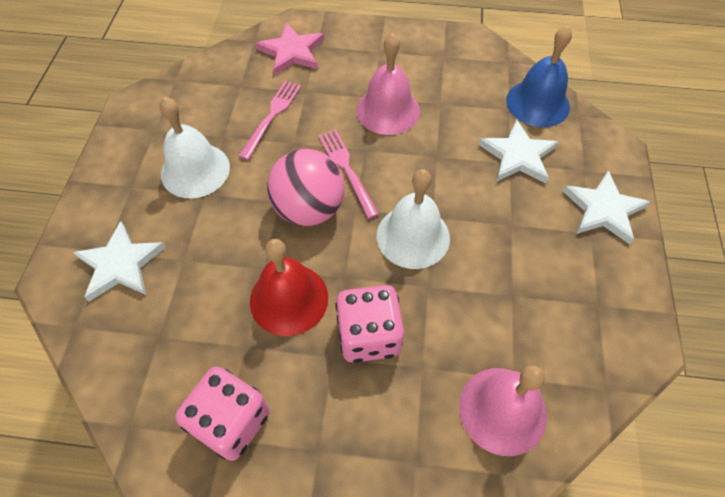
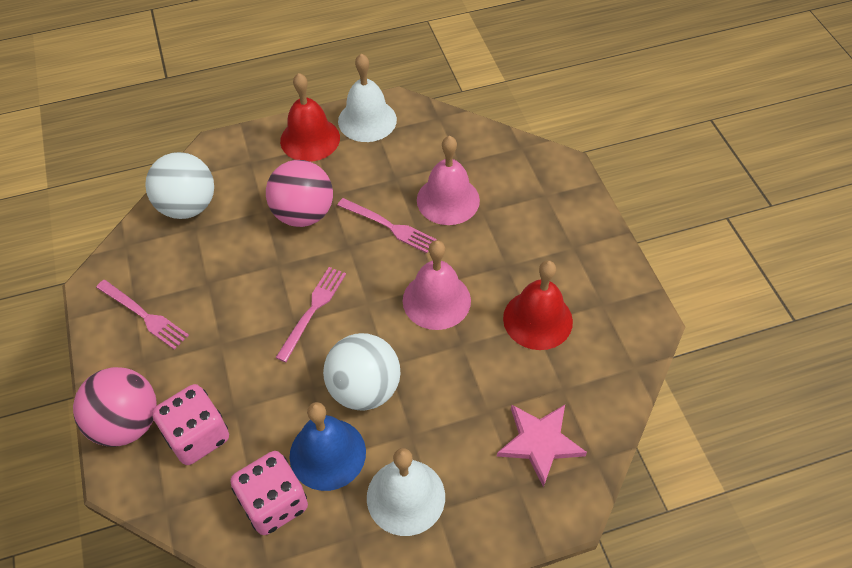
pink ball: [267,149,344,226] = 1 -> [73,367,157,447] [266,160,333,227] = 2
pink fork: [239,81,301,160] [318,130,379,219] = 2 -> [96,280,189,350] [275,267,346,362] [337,198,437,253] = 3
red bell: [250,239,328,336] = 1 -> [280,73,340,162] [503,260,573,350] = 2
white ball: none = 0 -> [145,152,214,219] [323,333,400,411] = 2
white star: [73,221,166,301] [479,120,558,183] [563,171,650,244] = 3 -> none = 0

